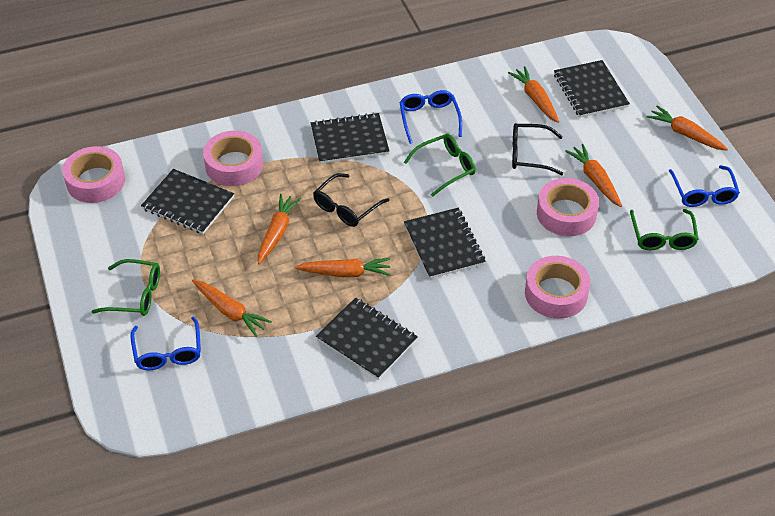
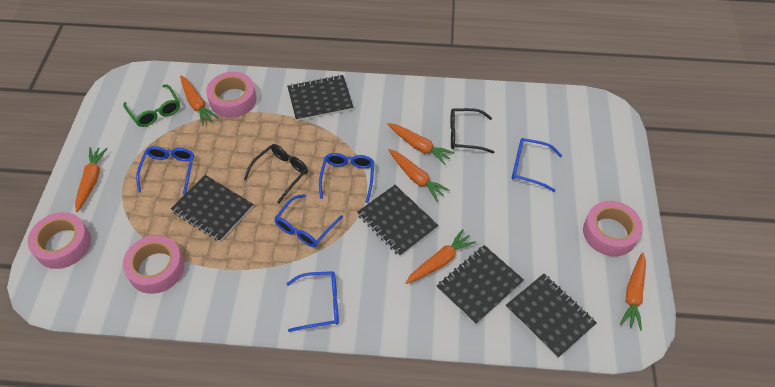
blue glasses: [130,316,201,370] [399,90,462,144] [669,165,740,207] = 3 -> [136,146,194,195] [274,194,343,247] [287,271,339,332] [319,153,374,203] [512,138,562,192] = 5
green glasses: [91,259,160,316] [404,134,476,197] [630,209,699,250] = 3 -> [123,84,180,127] = 1

